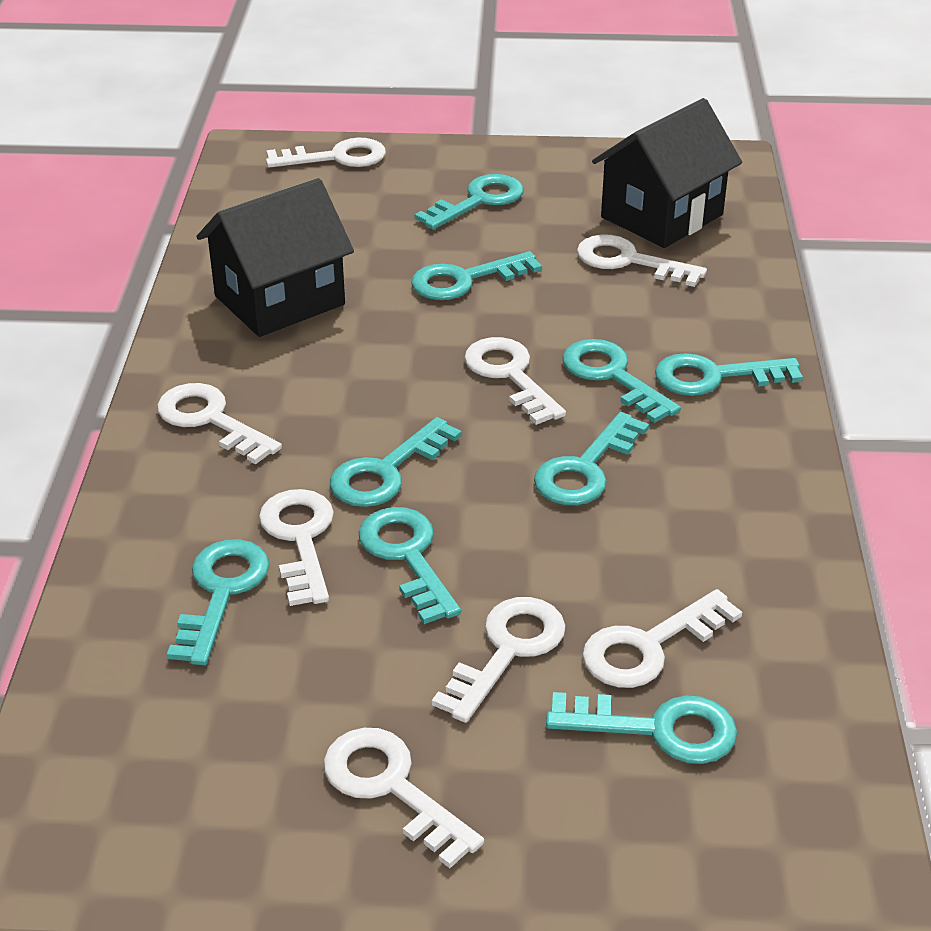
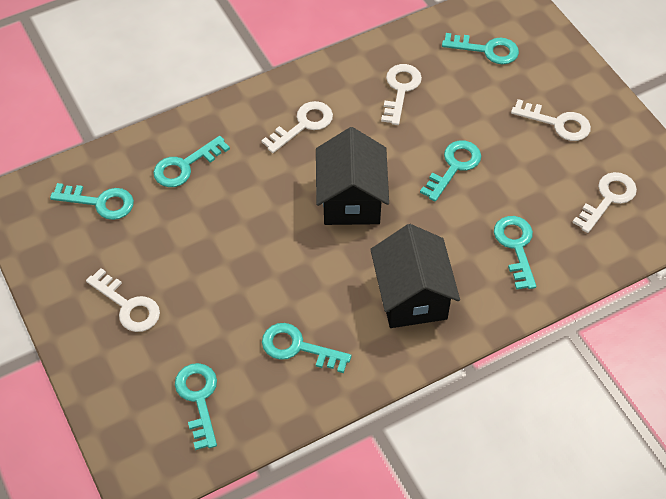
turquoise key: [167,539,270,665] [330,417,462,507] [358,507,461,624] [411,251,542,300] [414,174,524,230] [534,412,649,505] [546,692,737,764] [562,339,681,423] [655,353,803,396] = 9 -> [50,183,134,220] [153,136,230,187] [175,363,217,450] [262,323,351,373] [420,140,481,202] [442,33,519,64] [494,216,536,290] = 7
white key: [157,383,282,464] [259,489,334,606] [266,138,386,168] [324,728,484,868] [432,597,566,723] [464,337,566,425] [577,234,707,287] [582,589,742,688] = 8 -> [86,268,160,332] [261,101,333,153] [381,64,422,125] [511,99,591,141] [572,172,637,233] = 5

